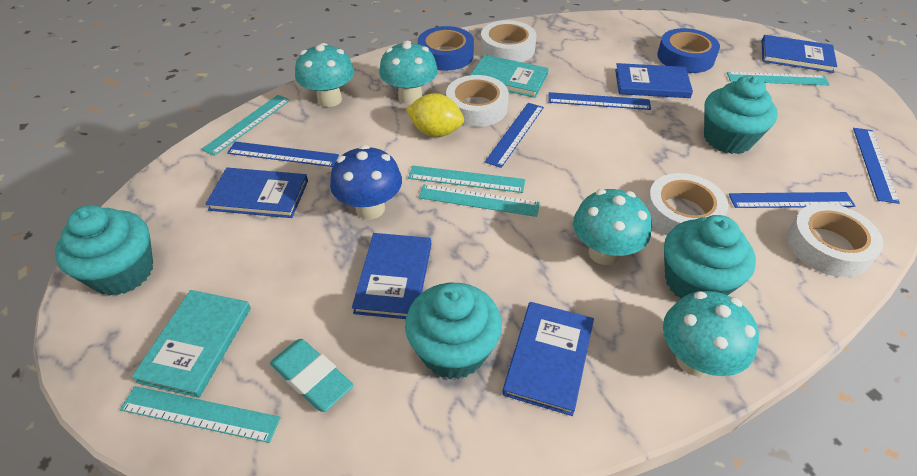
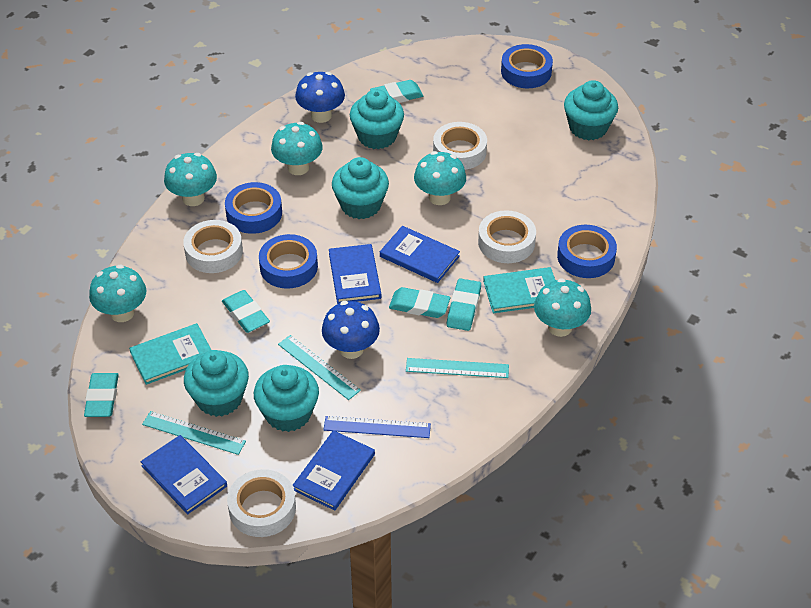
blue book: [206,168,308,218] [352,233,431,319] [502,302,594,416] [615,63,693,98] [762,35,837,73] = 5 -> [141,435,227,514] [292,430,375,511] [329,244,381,304] [380,226,460,283] = 4
blue mushroom: [330,145,402,219] = 1 -> [295,72,345,123] [322,301,380,359] = 2
blue ruler: [227,141,339,167] [485,103,544,168] [548,92,651,110] [729,192,855,208] [853,128,900,204] = 5 -> [323,416,431,438] = 1
blue tape: [418,26,474,71] [657,28,720,73] = 2 -> [225,182,282,234] [259,234,318,289] [501,44,553,88] [557,225,617,278] = 4
turquoise cupcake: [55,205,153,296] [405,283,502,379] [664,215,756,299] [704,75,778,154] = 4 -> [184,350,249,417] [254,365,319,432] [332,157,389,219] [350,89,404,149] [564,80,618,140] = 5
turquoise eraser: [270,339,354,412] = 1 -> [84,373,119,417] [222,290,270,333] [370,80,423,103] [389,287,450,318] [447,278,481,331] = 5
turquoise mushroom: [295,43,354,107] [379,41,438,104] [573,189,651,265] [663,291,759,377] = 4 -> [89,265,146,322] [164,153,217,206] [271,122,323,175] [414,151,466,205] [534,278,591,337] = 5
turquoise ruler: [120,386,281,443] [201,95,290,156] [408,166,525,193] [418,184,540,217] [727,72,830,85] = 5 -> [142,411,246,455] [278,335,361,400] [406,358,509,378] = 3
yellow lemon: [406,93,464,137] = 1 -> none = 0

